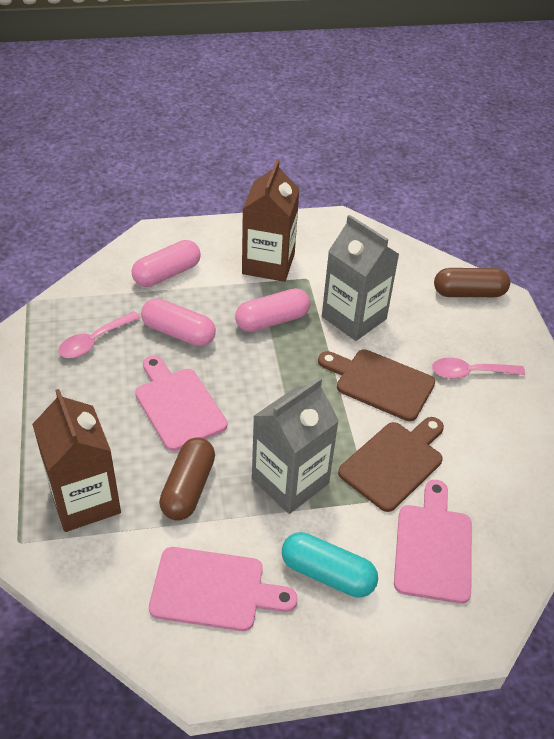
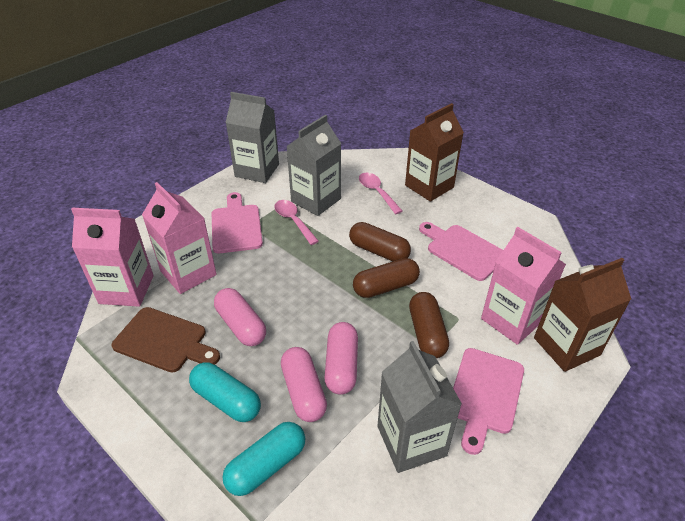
brown capsule: [159,437,215,521] [434,268,510,297] = 2 -> [349,222,411,261] [353,258,420,298] [409,292,449,358] = 3
brown cutting board: [318,349,435,421] [338,417,444,512] = 2 -> [111,307,220,373] = 1
grey carton: [252,377,339,514] [322,215,399,341] = 2 -> [225,92,279,183] [286,115,341,216] [378,341,462,473] = 3
pink carton: none = 0 -> [71,208,154,307] [142,182,217,294] [481,227,566,345] = 3
turquoise capsule: [282,532,378,598] = 1 -> [189,362,261,422] [222,422,305,496] = 2

